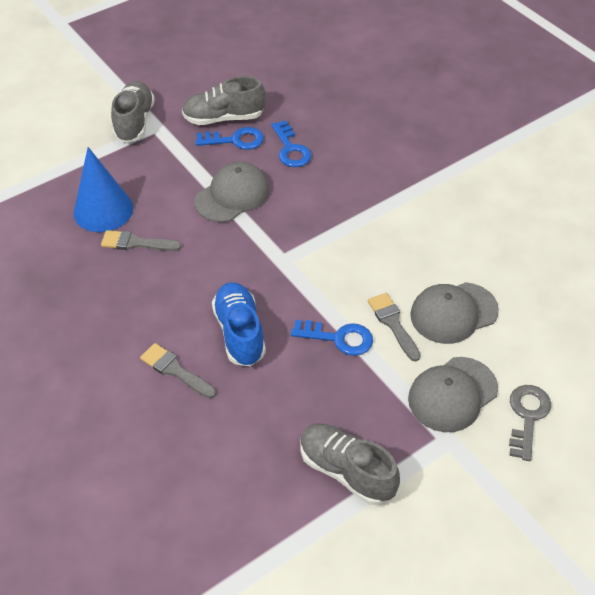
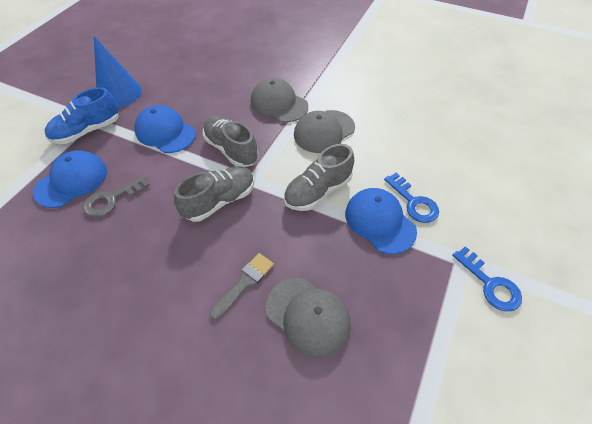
blue cap: none = 0 -> [33,150,107,208] [134,105,196,153] [345,188,417,254] = 3
blue key: [195,127,264,150] [271,120,312,167] [291,320,373,356] = 3 -> [384,172,439,223] [452,246,522,312] = 2
grey brush: [101,230,182,251] [140,343,216,398] [368,293,421,362] = 3 -> [210,253,274,320] = 1

